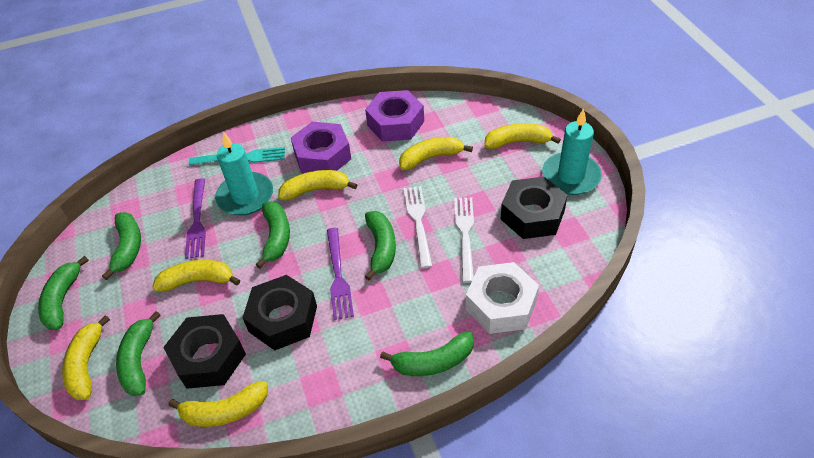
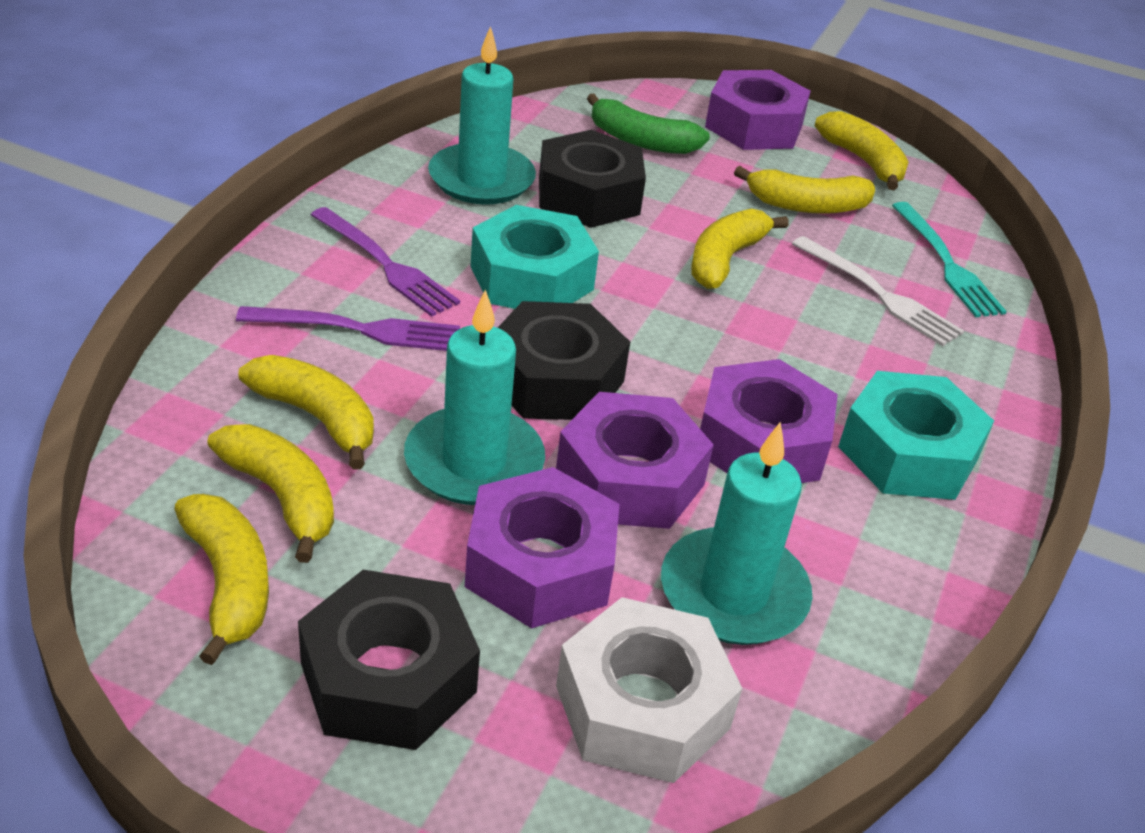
green banana: [38,256,89,330] [102,212,141,280] [116,311,161,396] [256,201,290,269] [365,211,396,280] [380,331,474,376] = 6 -> [587,93,710,154] = 1
purple nut: [291,122,351,173] [365,90,424,142] = 2 -> [465,467,619,629] [556,392,714,529] [700,359,838,483] [705,70,811,150] = 4
turquoise candle: [215,132,273,215] [542,108,602,195] = 2 -> [404,289,545,505] [428,26,536,205] [661,422,813,645] = 3
turquoise nut: none = 0 -> [471,205,599,309] [838,371,994,500] = 2
white fork: [404,186,432,268] [454,198,474,283] = 2 -> [792,236,964,346] = 1

